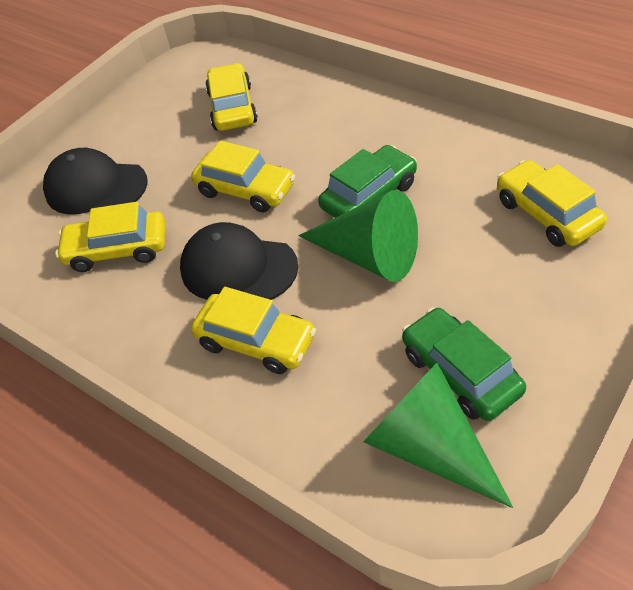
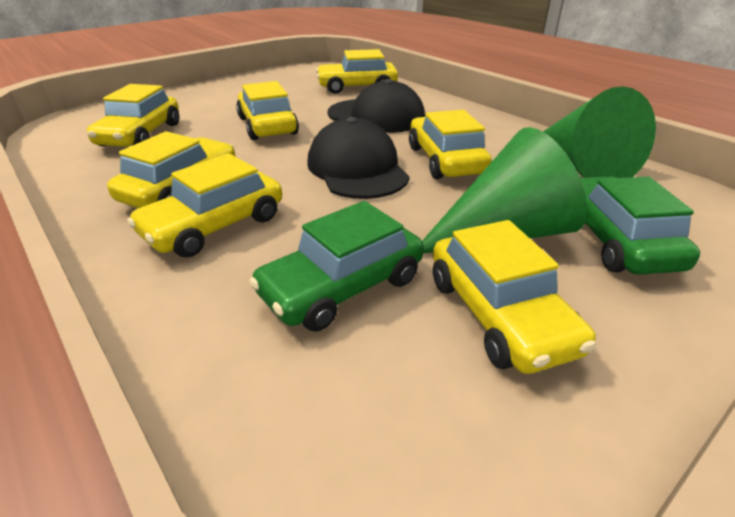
yellow car: [55,202,165,272] [191,141,295,213] [191,287,316,374] [205,63,258,131] [497,160,607,247] = 5 -> [87,84,180,147] [107,131,236,208] [127,153,282,258] [236,81,299,140] [316,49,398,94] [409,110,492,179] [433,220,596,374] = 7

